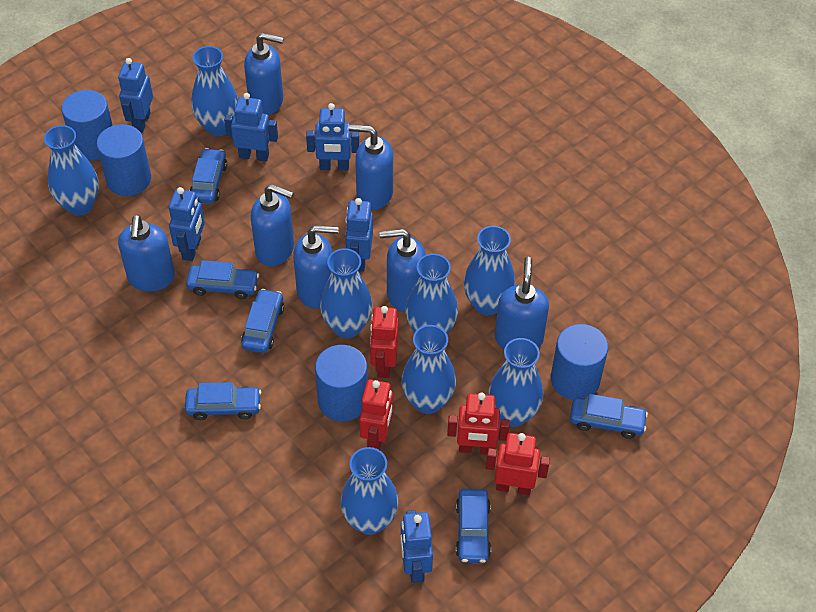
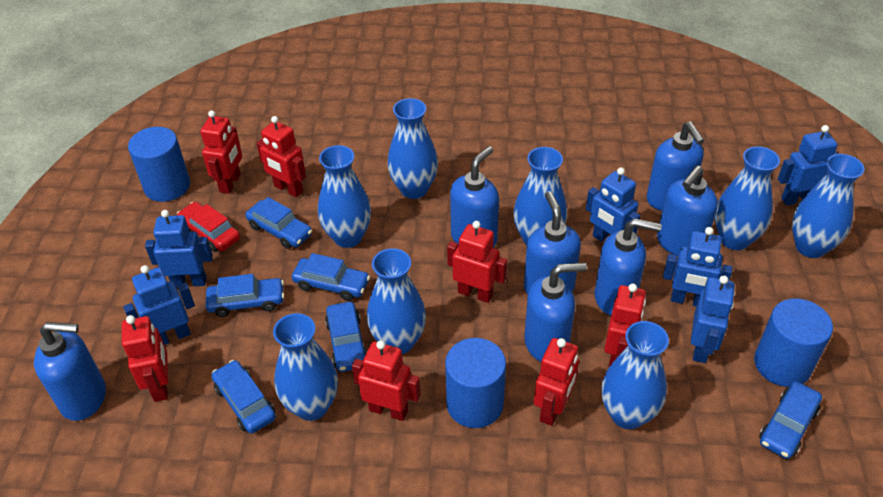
blue cylinder: [61,90,113,161] [96,124,151,196] [315,345,368,422] [551,324,608,400] = 4 -> [128,127,190,202] [445,338,506,428] [754,298,833,387] = 3
red car: none = 0 -> [177,202,240,252] = 1
red robot: [359,379,393,450] [370,306,399,378] [447,393,510,454] [486,433,550,495] = 4 -> [122,315,168,402] [200,110,242,194] [256,116,306,198] [352,340,421,421] [447,221,507,303] [534,338,579,426] [604,283,646,367] = 7

